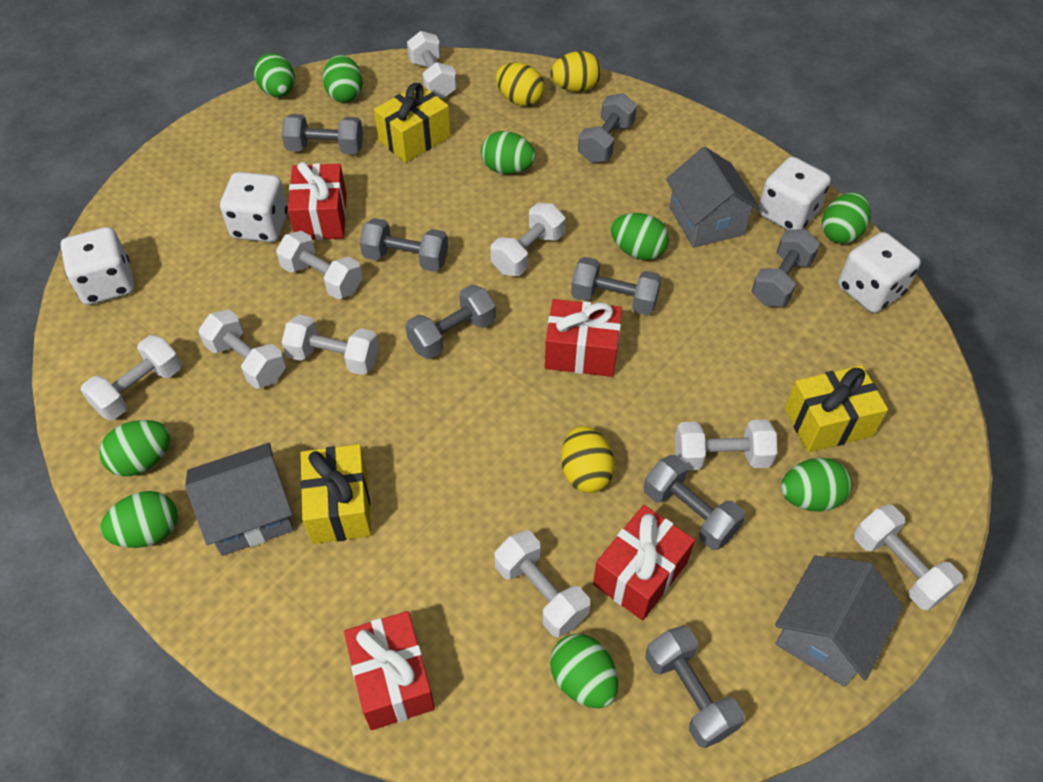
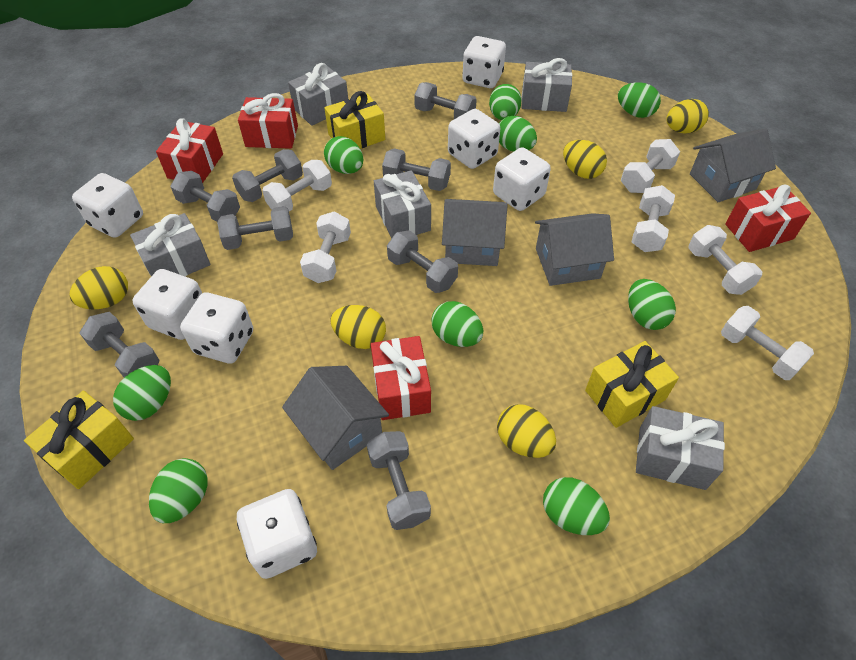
grey gift: none = 0 -> [130,213,211,276] [288,63,348,126] [374,170,431,238] [521,58,572,112] [636,406,725,490] = 5
grey house: [185,443,294,556] [666,147,761,248] [775,556,903,687] = 3 -> [282,366,389,470] [442,199,508,266] [535,213,614,286] [690,129,776,202] = 4
white dice: [60,227,135,305] [220,172,288,242] [758,157,831,230] [838,232,921,313] = 4 -> [72,173,143,238] [132,269,202,340] [180,292,253,363] [237,489,317,579] [448,109,501,169] [462,36,506,88] [493,147,551,211] = 7
white dumbbell: [81,335,182,420] [199,310,286,389] [276,231,362,299] [282,315,379,375] [407,31,457,99] [491,203,565,276] [494,530,590,637] [675,420,777,470] [854,504,963,610] = 9 -> [262,160,332,211] [300,211,351,283] [621,139,680,193] [632,185,675,252] [688,225,762,295] [721,306,814,380] = 6
yellow egg: [496,62,545,106] [550,51,602,92] [561,426,615,493] = 3 -> [69,266,128,309] [330,305,386,349] [497,404,556,458] [563,140,607,179] [666,99,709,134] = 5

